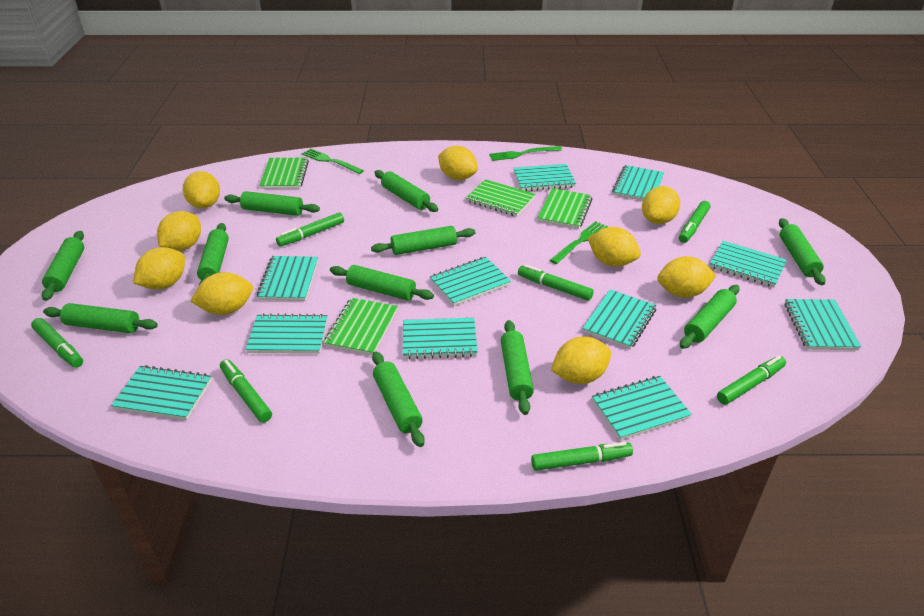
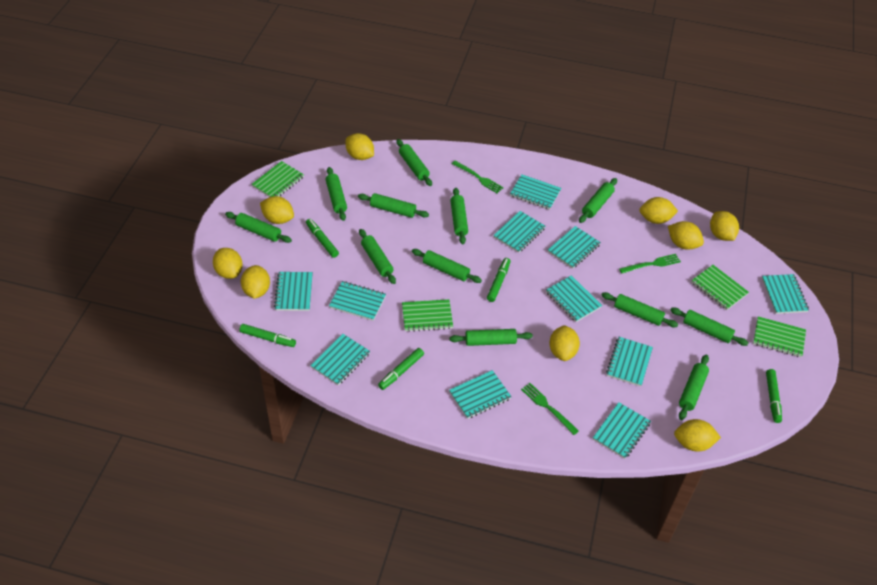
green marker: [31,318,83,368] [220,359,272,423] [276,212,344,246] [518,264,594,301] [531,442,633,471] [679,201,710,243] [717,356,786,405] = 7 -> [240,324,296,347] [306,219,339,258] [378,348,424,390] [487,258,511,302] [766,369,782,423] = 5
green rolling pin: [42,231,84,301] [43,303,158,333] [197,223,229,285] [224,191,320,216] [330,265,434,301] [371,226,475,255] [372,351,425,447] [374,170,438,212] [501,320,534,415] [680,285,740,349] [779,218,826,285] = 11 -> [225,212,292,243] [325,167,347,221] [358,193,429,218] [359,229,396,284] [397,139,432,186] [412,249,482,283] [449,329,533,346] [450,188,468,244] [579,178,617,223] [601,292,678,327] [670,308,748,346] [679,355,709,420] = 12

